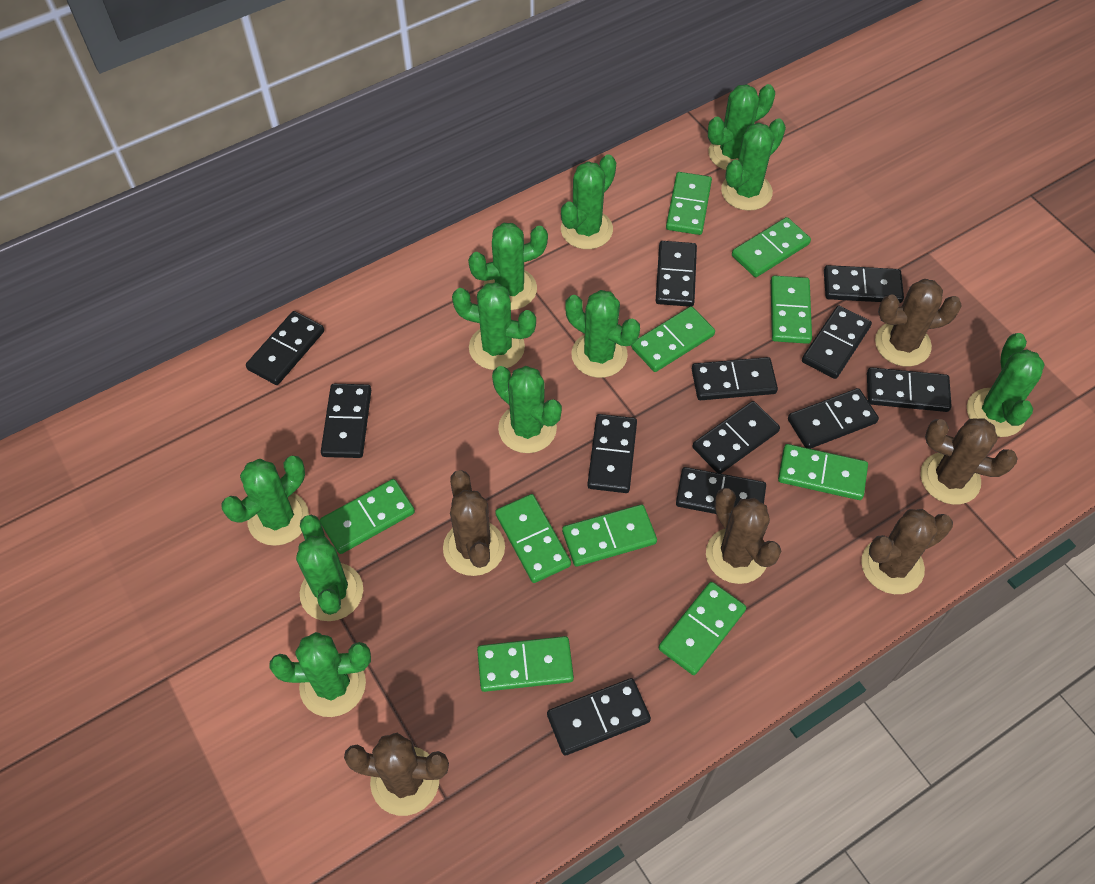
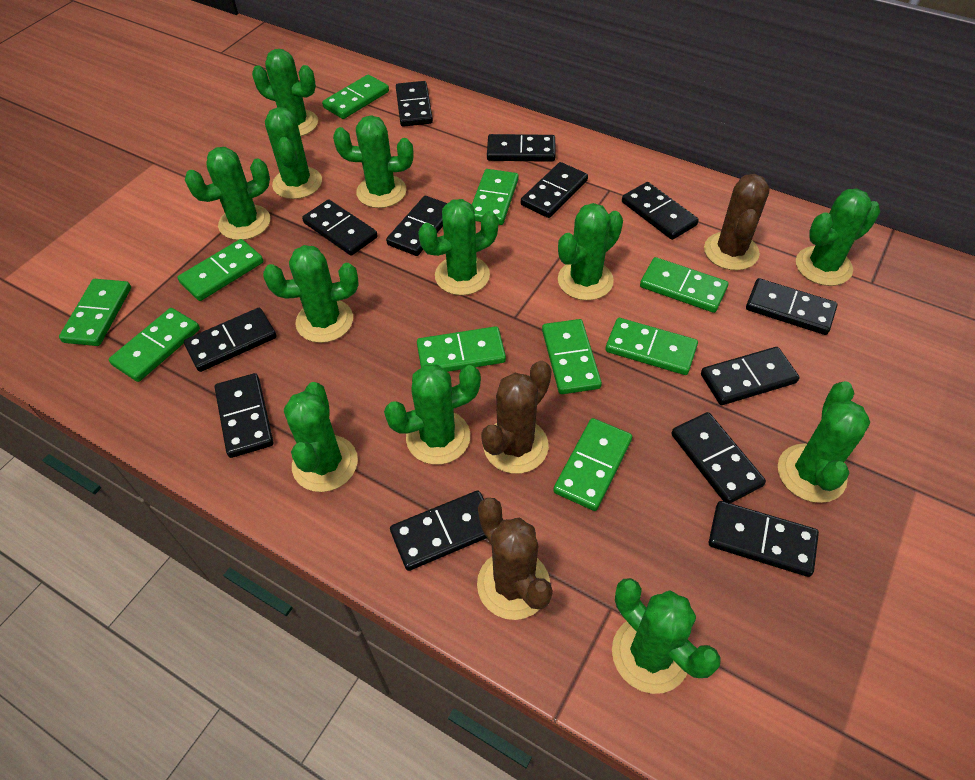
black domino: [246,311,324,385] [321,384,371,458] [547,678,651,755] [587,414,637,493] [656,241,697,307] [676,467,766,514] [692,357,778,400] [693,401,780,474] [788,388,879,449] [802,305,872,379] [824,265,904,303] [867,367,951,412] = 12 -> [184,308,277,372] [215,373,273,458] [302,200,378,256] [386,196,447,256] [390,491,487,571] [396,81,433,127] [487,134,556,162] [521,162,588,218] [622,182,699,240] [671,412,766,503] [701,347,799,405] [709,501,819,577] [746,278,837,335] = 13
brown cactus: [344,733,449,816] [443,470,505,576] [706,488,781,584] [861,509,953,594] [875,279,962,366] [920,418,1018,505] = 6 -> [477,498,553,620] [481,360,552,474] [704,174,770,270] = 3
green cactus: [221,456,309,546] [269,632,371,717] [296,515,363,621] [452,282,536,370] [468,223,548,310] [492,366,562,453] [561,154,616,249] [565,290,640,378] [708,84,775,170] [721,118,786,211] [967,333,1045,437] = 11 -> [185,147,270,240] [252,49,318,136] [263,245,359,343] [265,107,322,199] [284,382,358,492] [333,115,413,208] [384,364,481,465] [418,199,498,295] [558,203,623,301] [612,578,721,694] [778,381,870,503] [796,189,880,286] = 12

